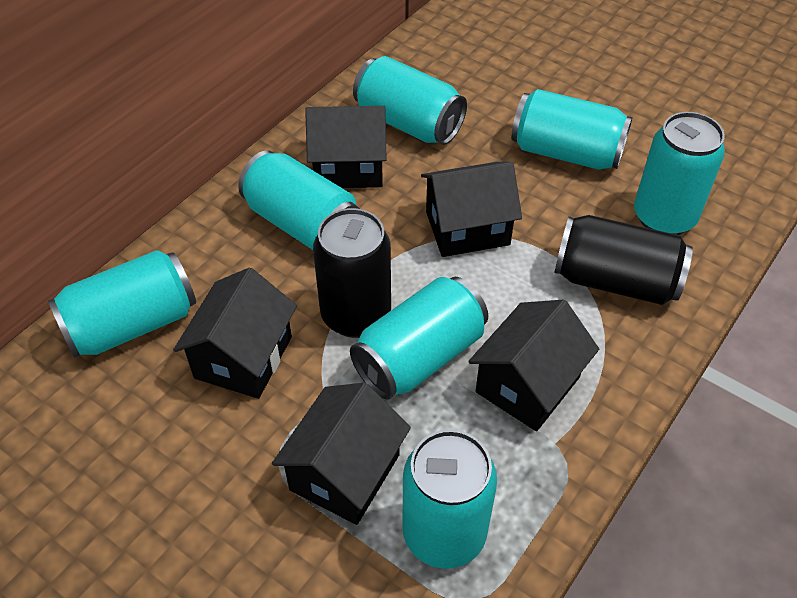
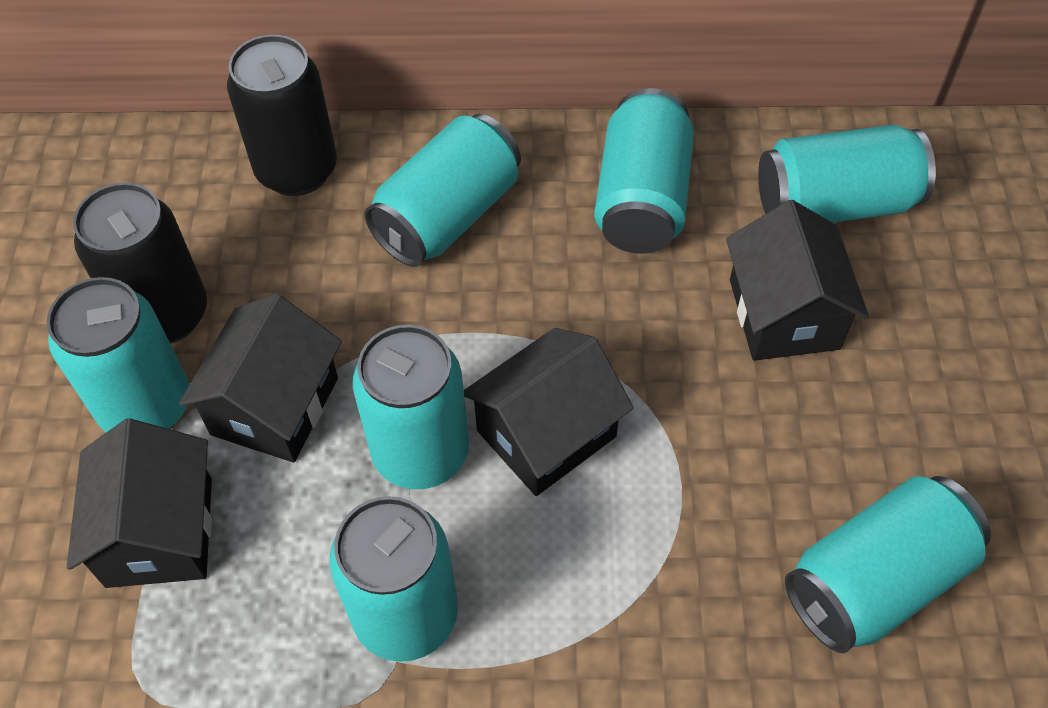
black house: [173,268,297,399] [272,383,411,525] [305,106,387,188] [421,162,522,257] [468,300,599,431] = 5 -> [67,418,212,588] [179,294,342,463] [464,328,634,496] [726,200,869,361] = 4

